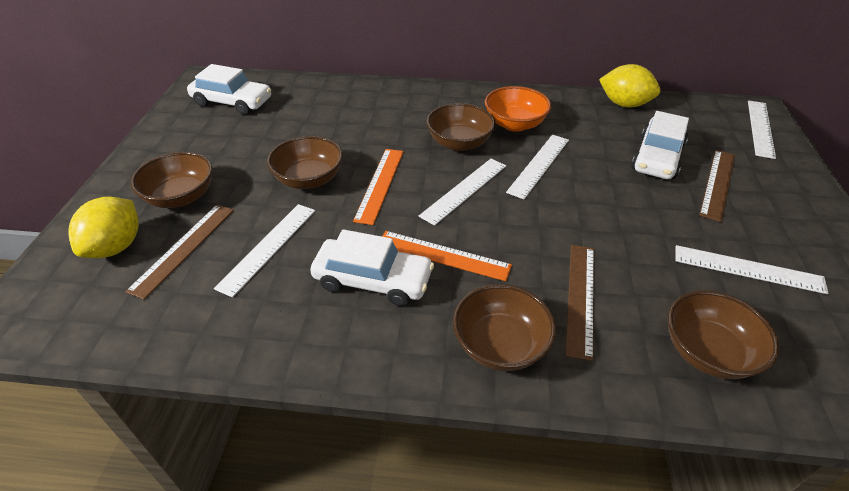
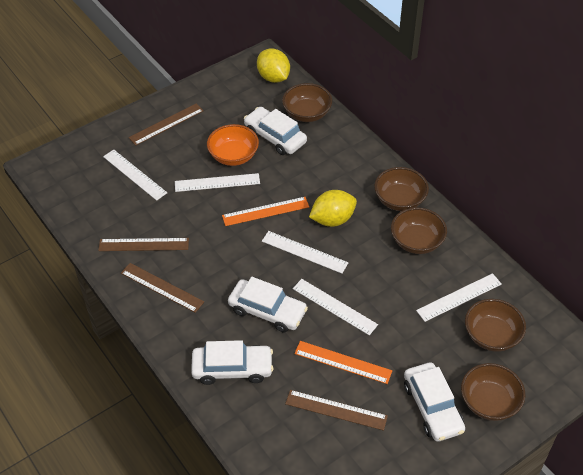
brown ruler: [125,204,234,300] [566,245,594,361] [699,150,735,222] = 3 -> [98,238,189,251] [121,263,204,313] [129,103,204,146] [285,390,388,431] = 4
white car: [187,64,271,115] [310,229,434,306] [631,111,689,179] = 3 -> [191,340,273,385] [228,277,308,332] [244,107,307,155] [404,362,465,442] = 4

